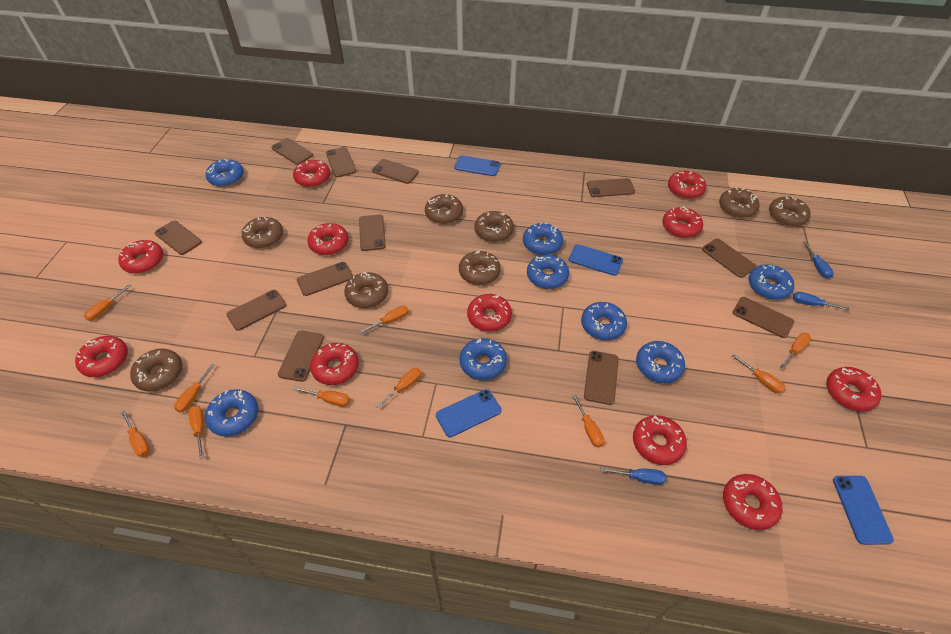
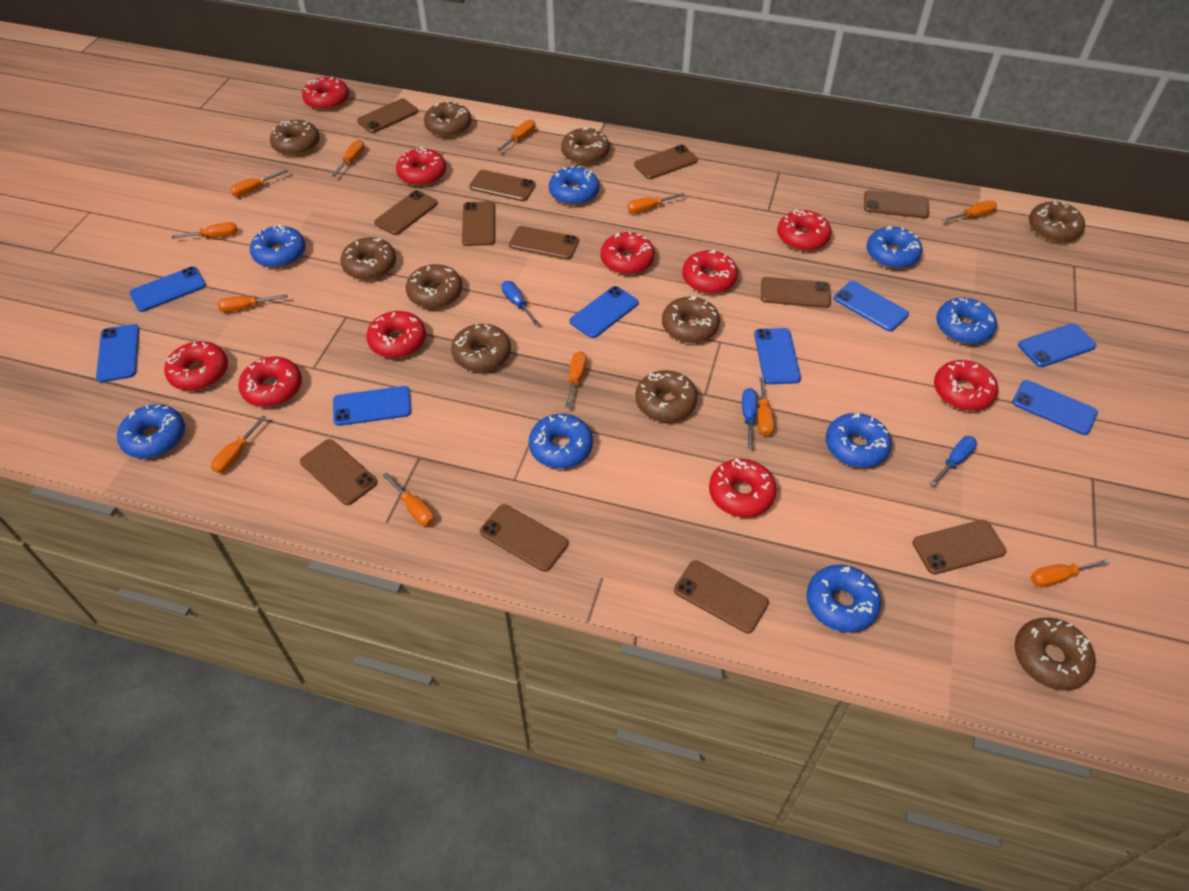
blue phone: [436,389,501,437] [454,155,500,176] [569,244,623,276] [833,476,894,545] = 4 -> [96,324,140,382] [129,267,206,312] [333,386,411,426] [570,286,639,338] [754,328,801,384] [834,281,909,332] [1012,380,1098,435] [1018,323,1097,367] = 8
brown donut: [130,349,182,392] [242,217,283,248] [344,272,388,308] [425,194,463,224] [459,251,501,285] [474,211,514,242] [719,188,759,218] [769,196,811,227] = 8 -> [270,120,320,156] [340,237,396,280] [406,264,462,309] [424,101,471,137] [451,324,511,372] [561,127,610,164] [635,370,698,422] [662,296,720,343] [1014,618,1096,690] [1029,201,1085,242] = 10
orange screwdriver: [84,284,132,321] [121,410,150,457] [174,364,215,412] [188,405,204,459] [294,387,350,407] [360,306,409,334] [376,368,421,408] [572,394,605,448] [732,354,785,394] [780,333,811,369] = 10 -> [172,222,238,239] [211,416,267,473] [218,294,288,312] [230,170,288,196] [331,140,365,177] [383,472,434,526] [497,120,535,151] [565,351,587,408] [627,193,685,213] [758,377,774,436] [942,200,997,222] [1031,559,1110,587] = 12
red donut: [75,336,128,377] [118,240,163,273] [293,160,330,187] [307,223,349,255] [310,343,359,385] [467,294,512,332] [633,415,687,465] [662,206,703,238] [668,171,706,199] [723,474,782,530] [826,367,881,412] = 11 -> [164,341,228,391] [238,357,302,407] [302,76,349,110] [366,311,426,358] [396,147,446,186] [600,232,655,275] [682,250,738,294] [709,458,777,517] [777,209,831,251] [934,360,998,411] = 10

